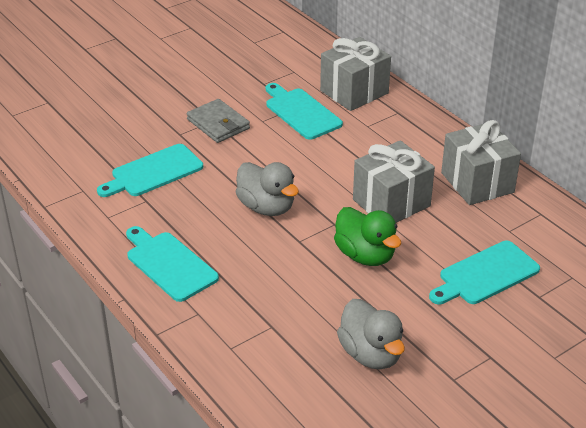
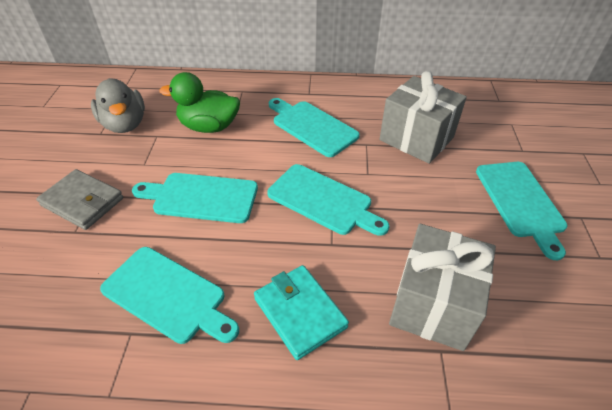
grey duck: [236,162,299,216] [337,299,405,369] = 2 -> [91,78,145,133] = 1
grey gift: [320,37,391,111] [353,140,435,223] [441,120,521,205] = 3 -> [380,71,467,164] [389,224,496,351] = 2
turquoise cutting board: [97,144,203,197] [126,226,219,302] [266,83,343,140] [429,241,540,304] = 4 -> [100,247,239,344] [132,173,258,223] [267,164,390,236] [269,98,360,157] [476,162,568,260] = 5
turquoise wallet: none = 0 -> [254,265,349,360] = 1

